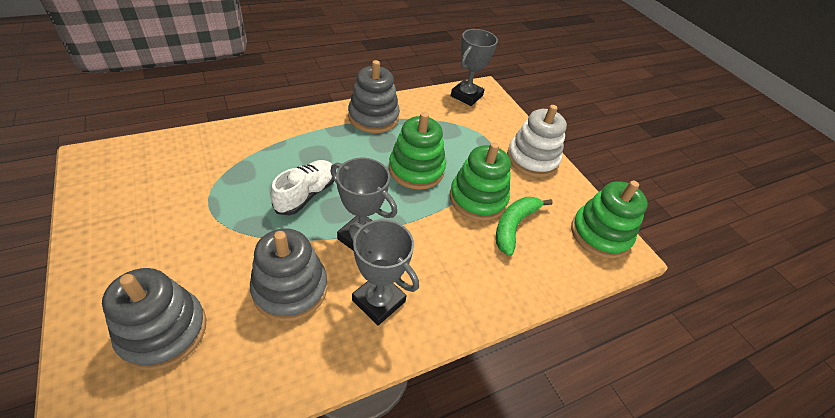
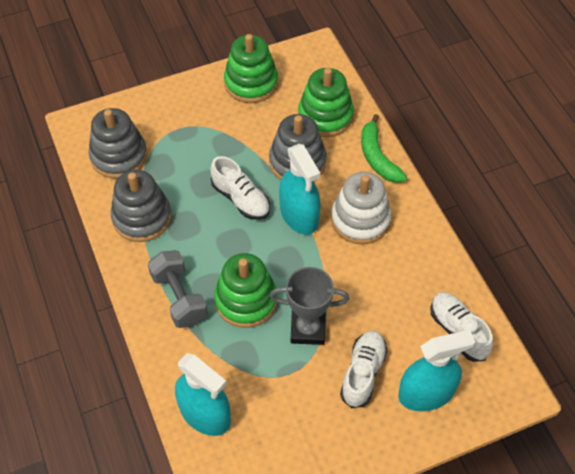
grey dumbbell: none = 0 -> [148,250,208,328] = 1
grey trophy: [331,158,397,251] [349,219,419,325] [451,29,498,106] = 3 -> [269,267,349,345] = 1
turquoise spray bottle: none = 0 -> [175,353,231,436] [279,144,321,234] [398,330,475,411] = 3
white shoe: [270,160,334,215] = 1 -> [210,156,270,220] [340,331,388,408] [430,292,493,362] = 3

